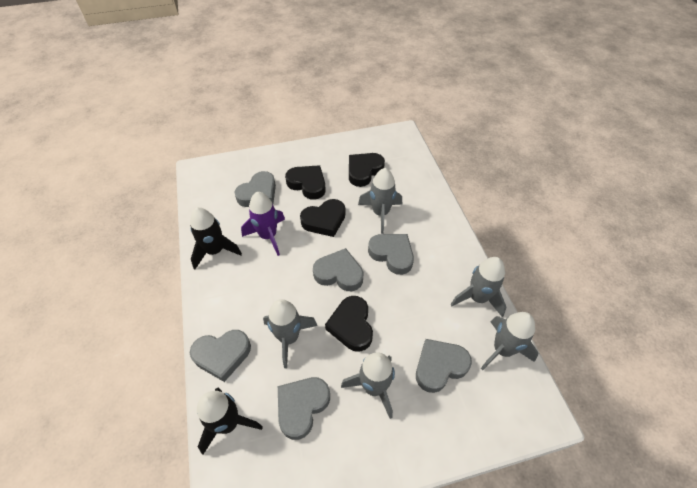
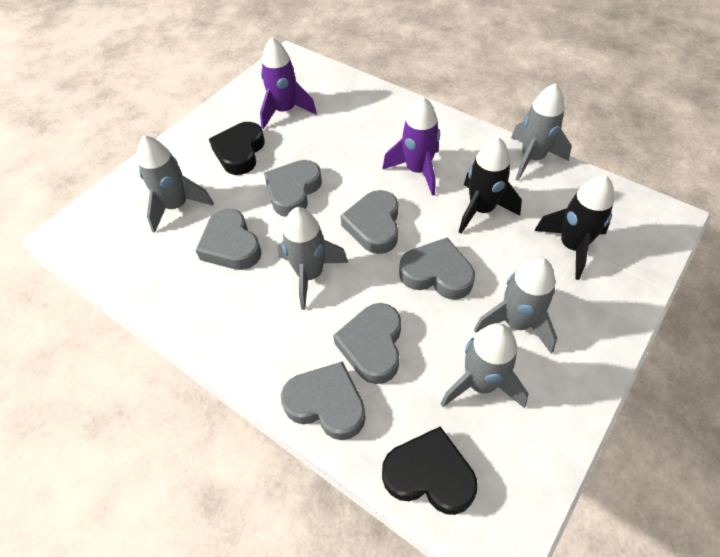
black heart: [285,165,326,199] [300,199,345,237] [325,296,373,352] [349,153,385,187] = 4 -> [209,122,265,175] [382,426,478,515] = 2
purple rocket: [241,192,285,256] = 1 -> [260,37,317,129] [382,97,440,196] = 2

